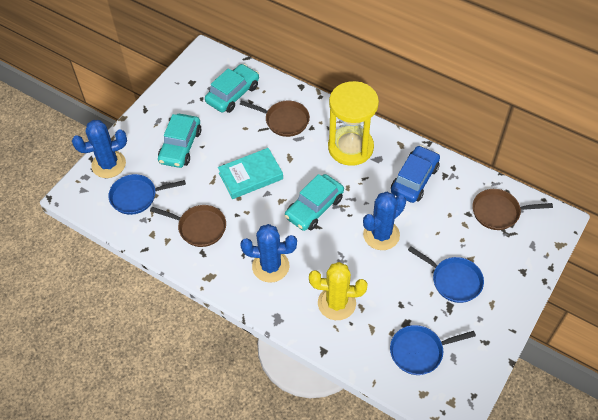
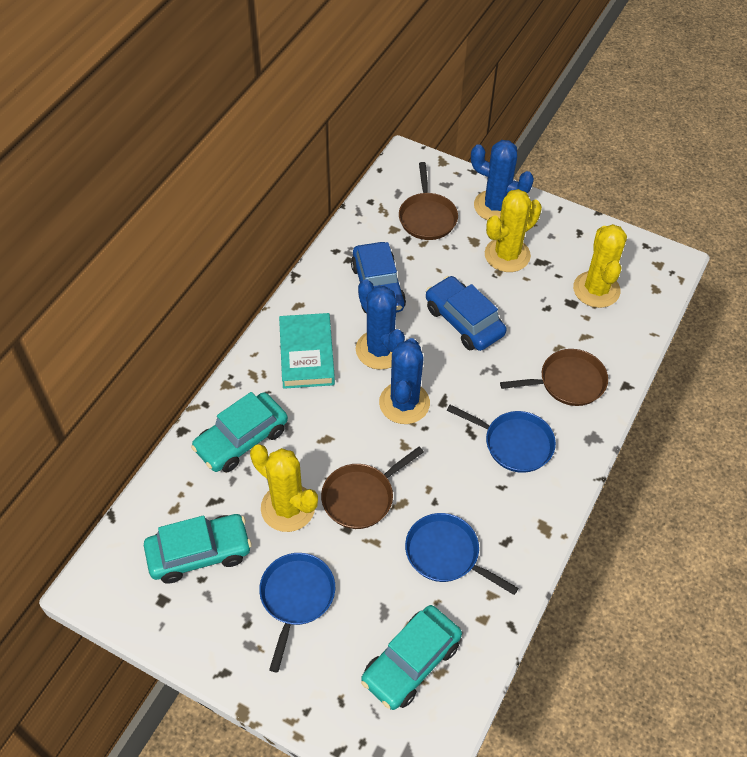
blue car: [391,145,440,203] = 1 -> [351,242,406,313] [426,276,507,351] = 2
yellow cactus: [309,262,367,320] = 1 -> [250,444,318,532] [485,189,542,272] [573,224,627,308] = 3
yellow hourglass: [328,81,379,166] = 1 -> none = 0

